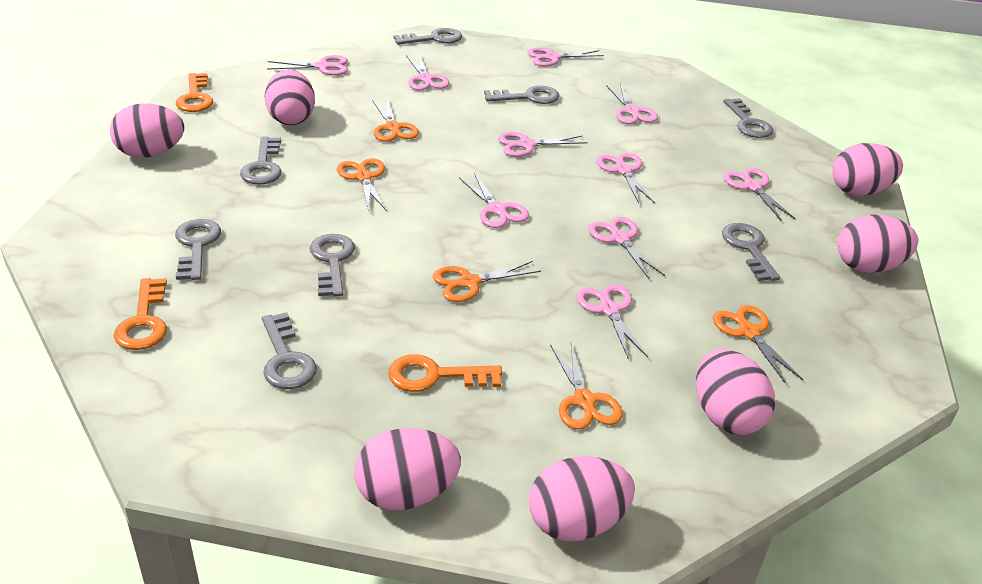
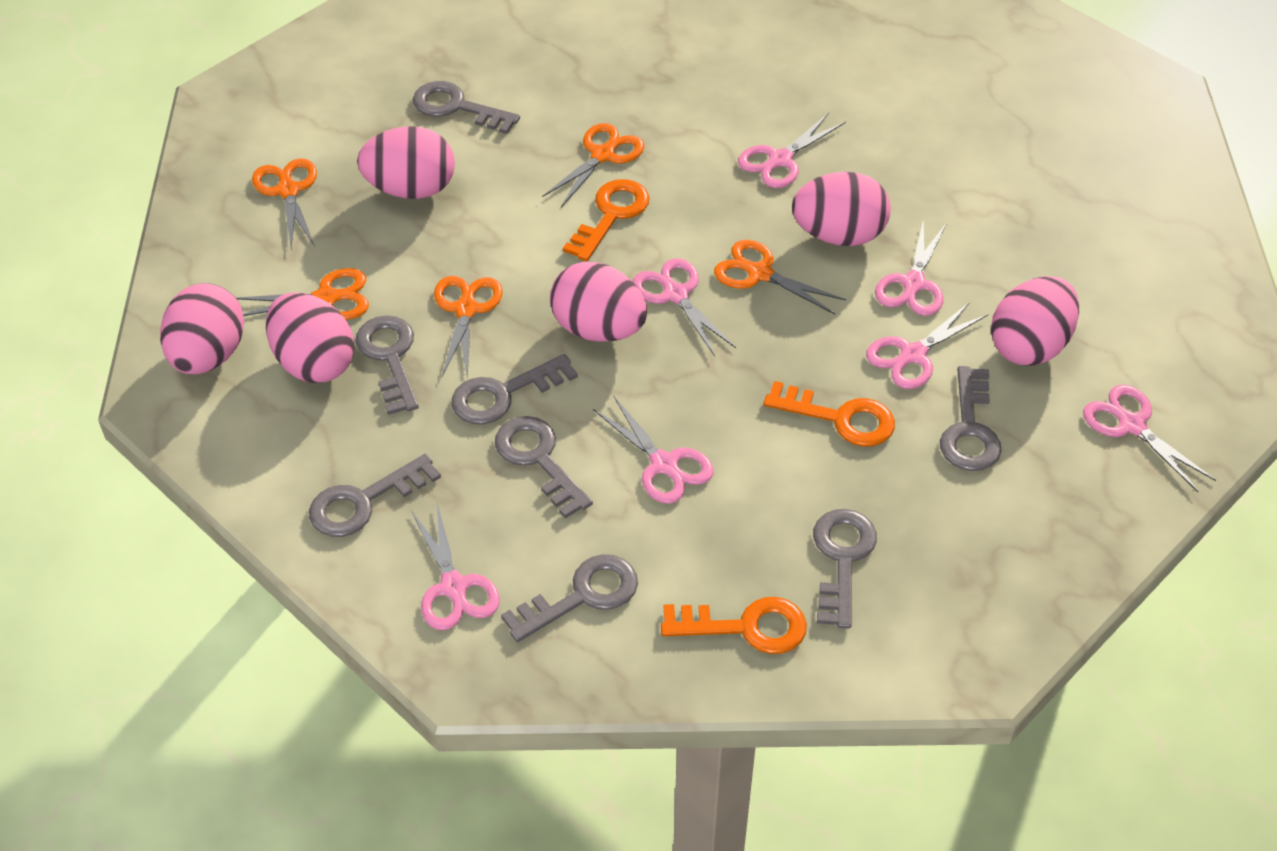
pink egg: [110,103,184,158] [264,69,315,125] [355,428,461,510] [529,456,635,542] [696,349,775,435] [832,143,903,196] [837,214,918,273] = 7 -> [160,283,244,374] [266,292,354,383] [357,126,455,199] [550,262,647,342] [792,172,891,246] [991,276,1079,366] = 6
pink scissors: [267,55,348,75] [406,55,450,91] [459,173,529,228] [498,132,587,157] [527,47,604,67] [577,284,648,360] [588,217,665,279] [597,153,655,203] [606,84,658,124] [723,168,796,220] = 10 -> [411,503,500,630] [593,395,714,504] [633,258,736,356] [738,113,846,188] [866,302,988,389] [875,219,947,316] [1083,384,1216,492] = 7

